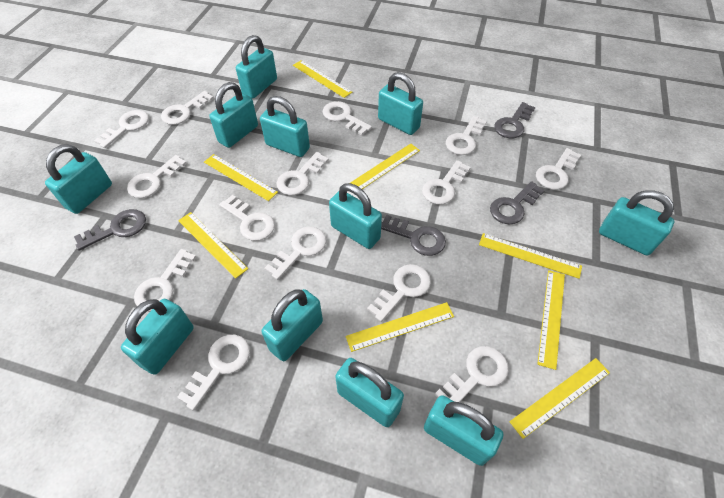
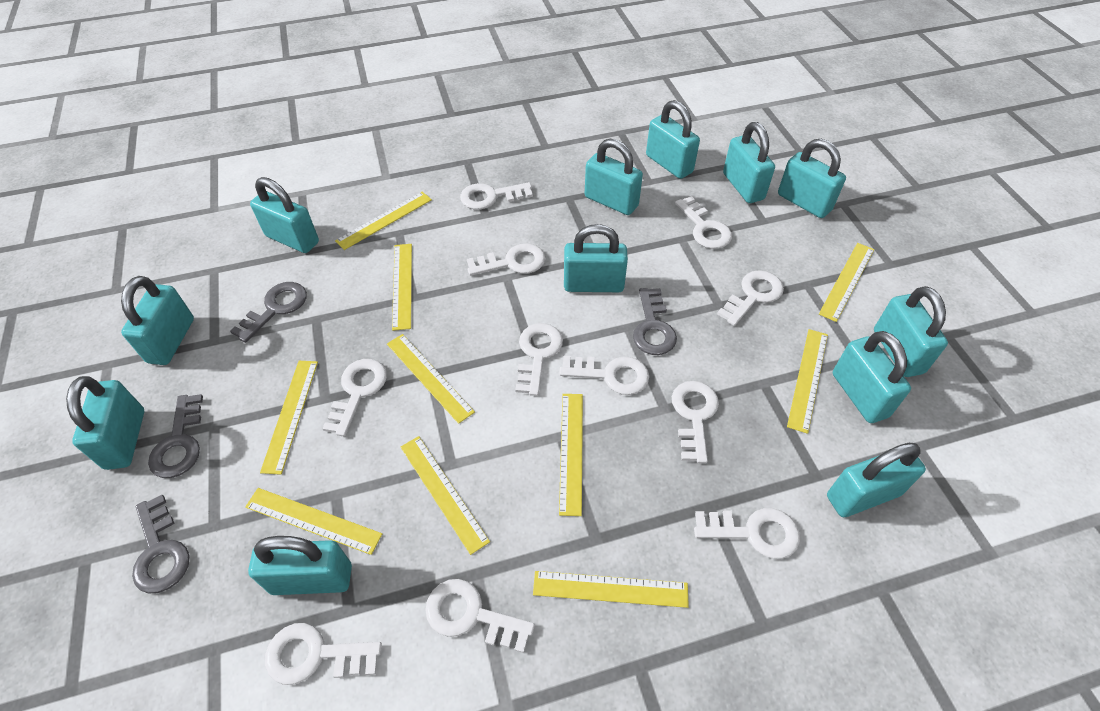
turquoise padlock: [45,144,112,214] [121,299,194,375] [209,82,258,148] [236,35,277,98] [260,96,310,157] [261,289,323,361] [329,183,382,249] [335,358,404,427] [378,72,423,135] [424,395,503,466] [599,190,674,255] = 11 -> [66,376,144,470] [121,276,194,365] [248,536,352,595] [250,177,319,253] [564,224,628,292] [585,139,643,215] [646,100,700,179] [723,122,775,203] [778,139,846,218] [827,443,926,517] [833,331,911,423] [874,286,948,377] = 12
white key: [94,110,149,148] [127,155,187,198] [134,249,196,311] [161,91,214,125] [177,335,250,411] [219,195,275,241] [264,226,327,280] [277,152,329,195] [322,101,372,135] [367,264,431,322] [422,160,471,205] [435,346,509,402] [446,116,487,155] [536,148,581,190] = 14 -> [265,623,382,685] [322,359,387,436] [425,579,535,653] [460,182,533,210] [467,243,545,276] [515,323,563,396] [559,356,649,395] [672,381,719,463] [675,196,732,249] [694,508,800,559] [717,270,784,326] = 11
yellow ruler: [178,212,248,279] [204,154,278,201] [293,60,352,98] [346,302,454,352] [350,143,420,189] [479,233,582,279] [509,358,610,439] [537,270,565,370] = 8 -> [245,488,382,555] [260,361,318,475] [335,192,432,250] [387,334,475,424] [392,244,412,331] [401,436,490,555] [533,571,689,608] [559,394,583,516] [787,329,828,434] [819,243,874,322] = 10

